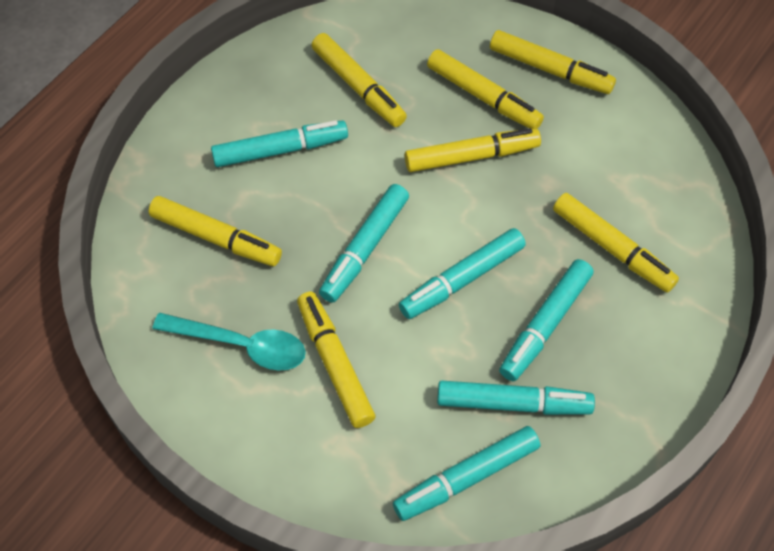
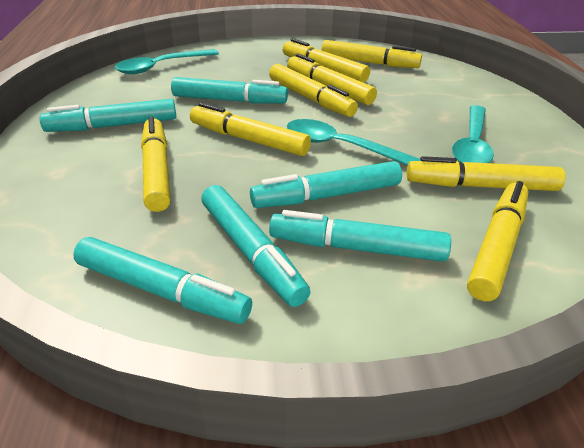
turquoise spoon: [153,313,306,370] = 1 -> [115,49,219,74] [287,119,421,166] [452,105,494,163] = 3
yellow marker: [148,196,282,266] [297,292,375,428] [311,33,407,127] [405,128,541,172] [427,49,544,129] [490,30,616,94] [553,193,679,292] = 7 -> [141,116,171,212] [190,102,311,156] [269,64,358,117] [283,38,370,83] [287,53,377,105] [322,40,422,68] [407,156,566,191] [467,181,529,301] = 8

